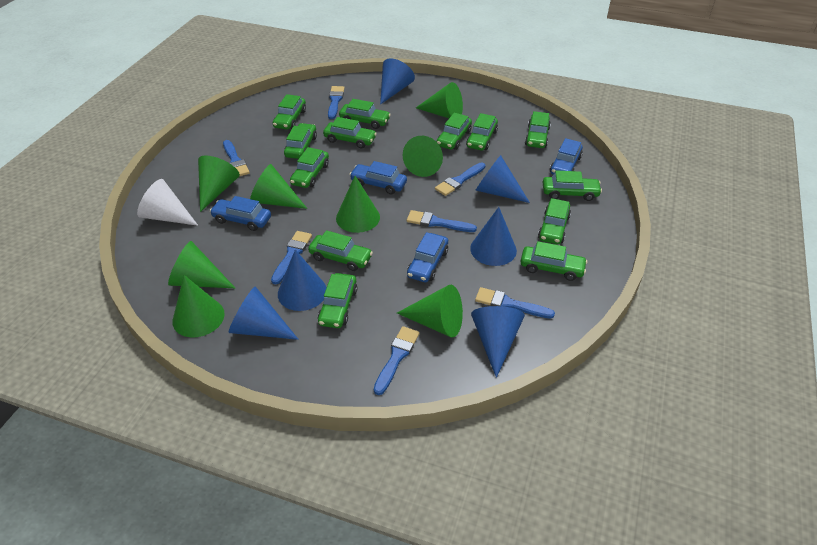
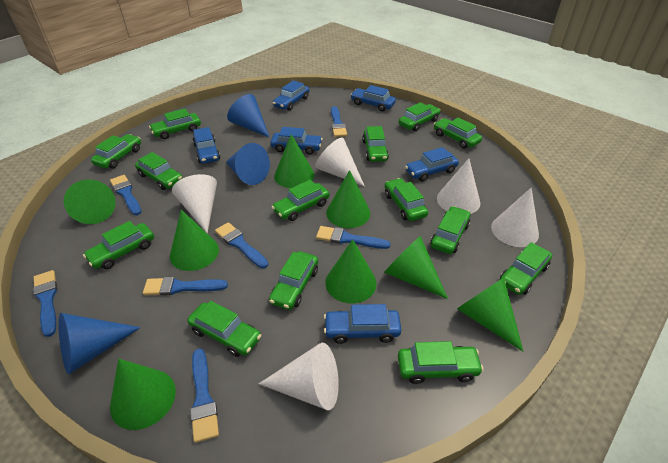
blue car: [210,196,271,231] [349,161,407,194] [407,232,448,282] [550,138,583,175] = 4 -> [193,127,220,164] [270,127,323,155] [272,80,309,111] [324,304,401,344] [350,85,396,111] [405,147,459,181] = 6
blue cone: [229,286,299,340] [278,250,327,311] [380,58,415,105] [470,207,517,266] [471,306,525,378] [475,155,530,203] = 6 -> [58,313,141,374] [226,143,270,185] [227,94,270,138] = 3
green car: [273,94,306,130] [284,123,317,159] [290,147,329,188] [308,230,373,271] [318,273,358,328] [323,117,377,149] [339,99,391,129] [437,113,472,150] [466,113,498,150] [520,241,587,281] [525,111,551,148] [538,198,571,244] [543,170,602,201] = 13 -> [83,221,154,269] [91,134,141,169] [135,152,183,190] [149,108,201,139] [187,301,261,357] [269,251,318,310] [272,180,329,221] [362,126,389,162] [385,178,428,221] [398,341,483,384] [399,102,441,131] [431,206,471,254] [434,117,482,149] [500,242,552,295] = 14
white cone: [137,179,198,226] = 1 -> [172,174,217,234] [259,342,339,410] [315,138,364,186] [437,158,480,214] [491,188,539,247] = 5

